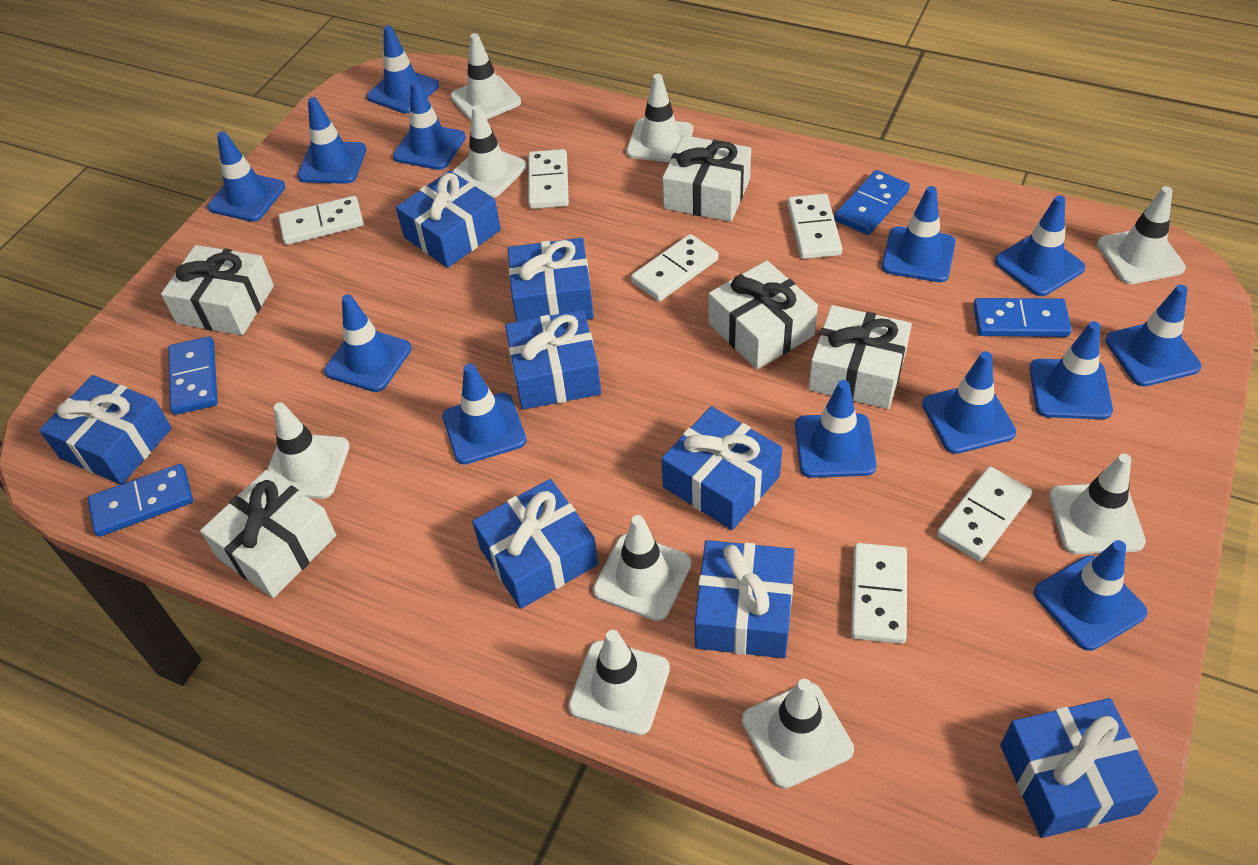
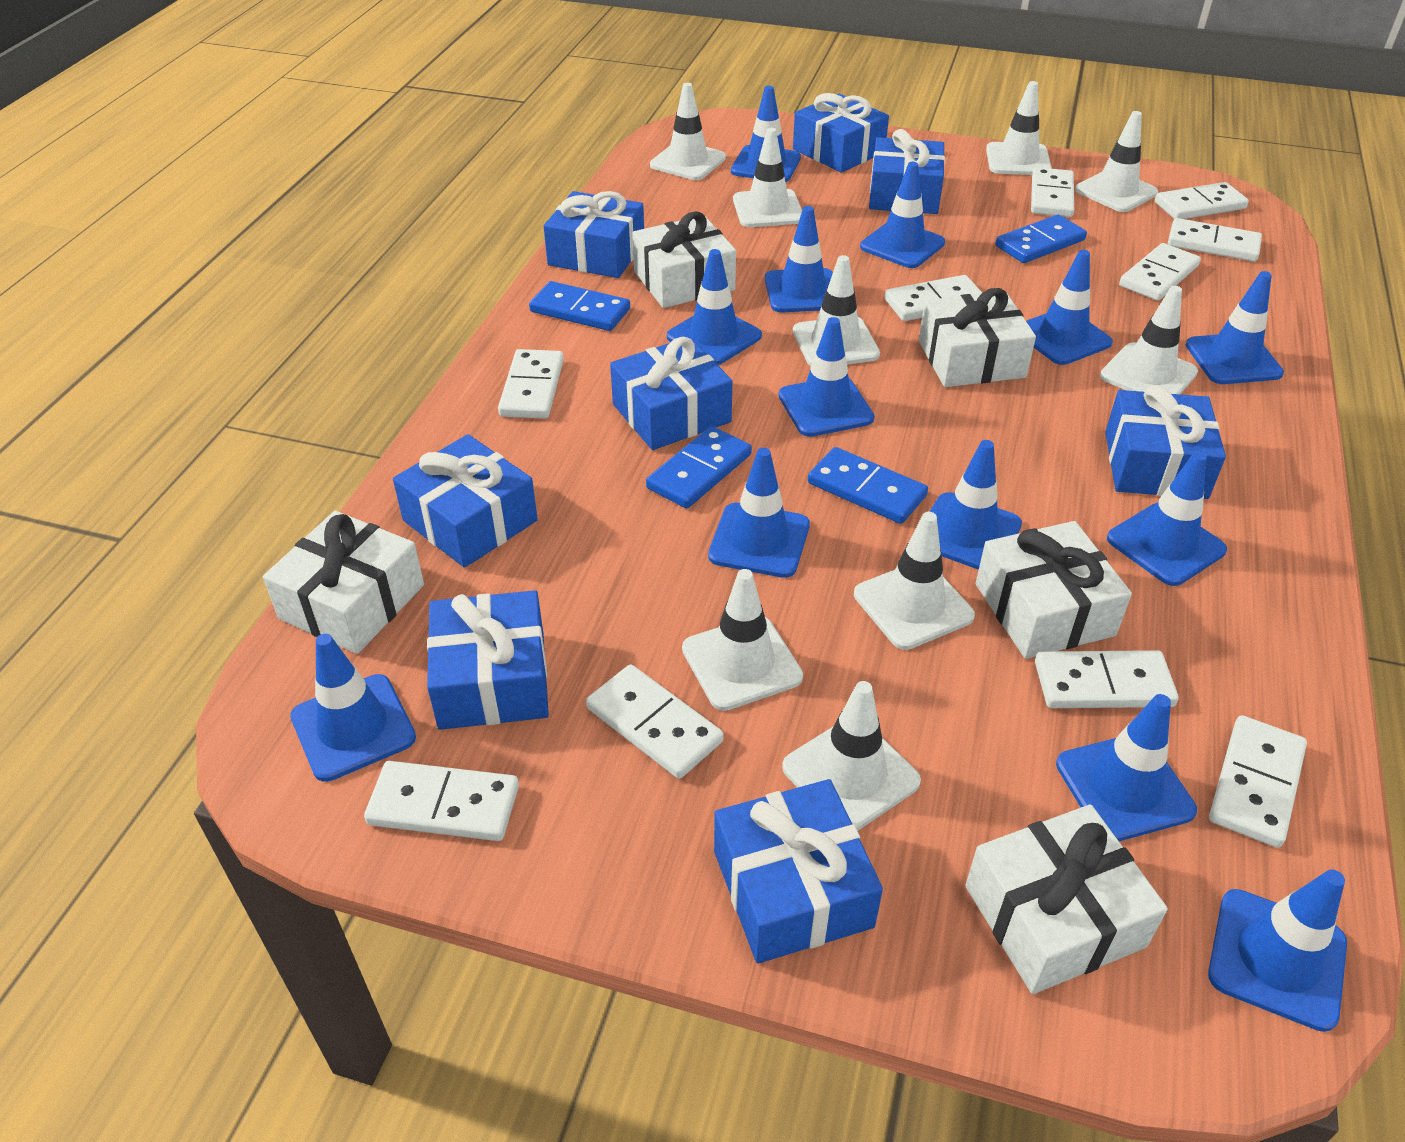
white domino: [278,196,364,245] [528,149,569,209] [631,234,719,301] [787,194,842,259] [851,543,907,644] [937,466,1032,561] = 6 -> [364,761,519,841] [498,349,564,419] [586,664,724,779] [884,275,982,321] [1031,167,1074,217] [1035,650,1179,708] [1119,243,1201,300] [1155,182,1249,219] [1168,218,1262,262] [1209,715,1307,848] = 10

